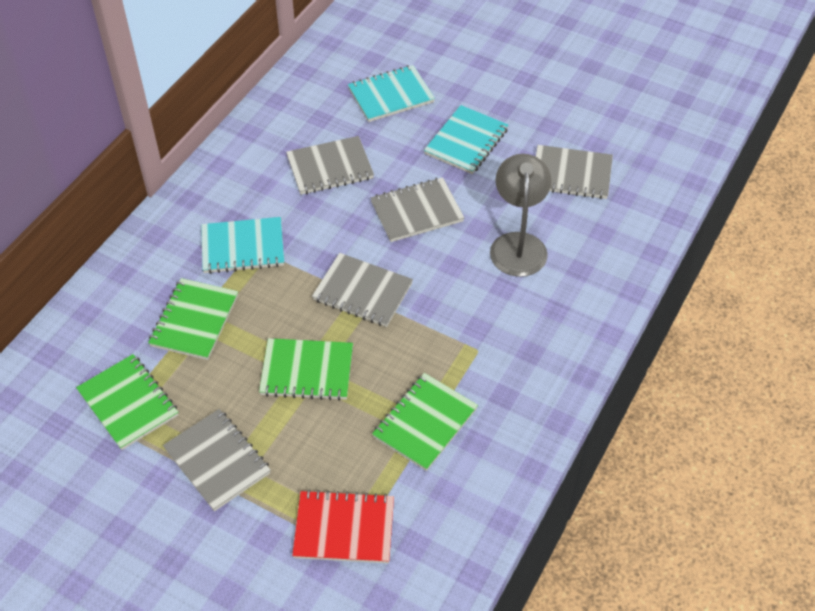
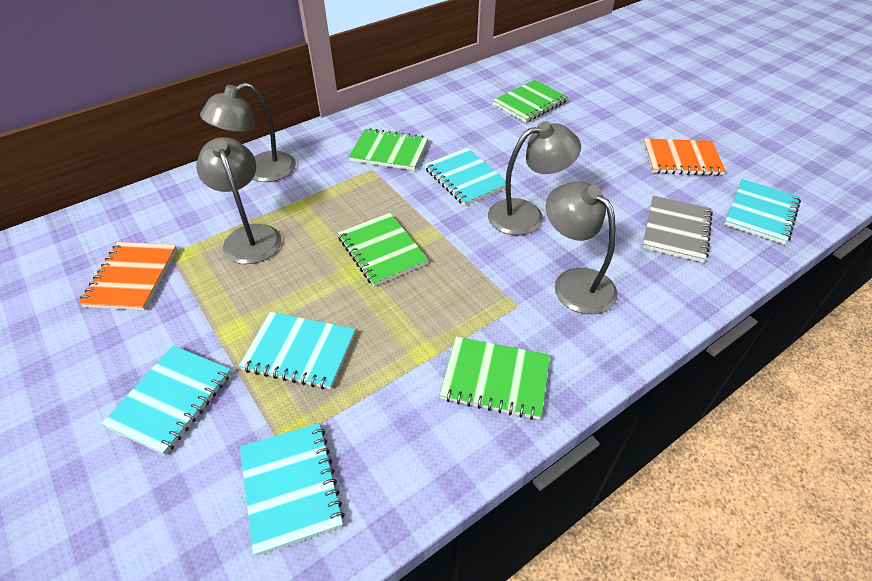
grey lamp: [490,154,551,277] = 1 -> [196,137,282,264] [200,83,296,182] [488,121,581,235] [546,181,618,314] = 4
grey notebook: [163,409,271,511] [286,136,374,195] [312,253,413,327] [371,177,464,242] [536,145,613,199] = 5 -> [642,195,713,263] = 1
orange notebook: none = 0 -> [79,242,177,311] [643,139,726,176] = 2
red notebook: [292,490,394,563] = 1 -> none = 0
turquoise notebook: [201,217,284,274] [348,65,435,122] [424,105,508,174] = 3 -> [101,345,231,456] [239,312,356,390] [240,423,345,556] [425,148,506,206] [724,179,801,245] = 5

